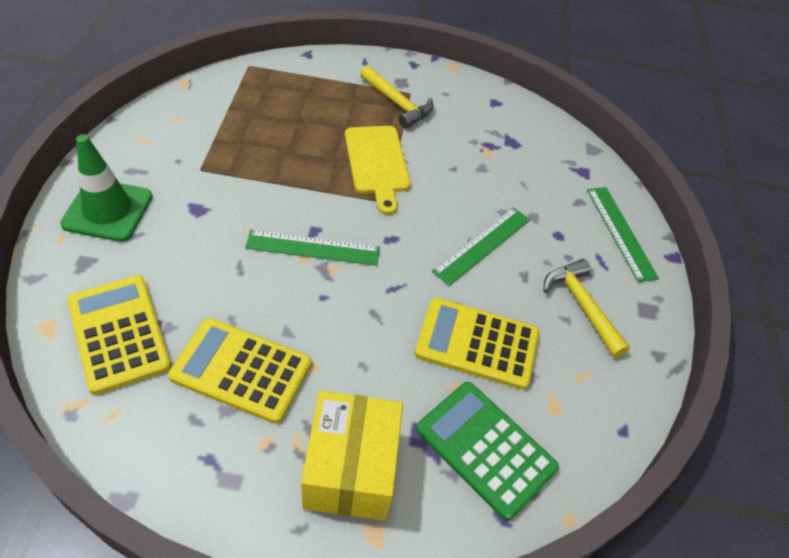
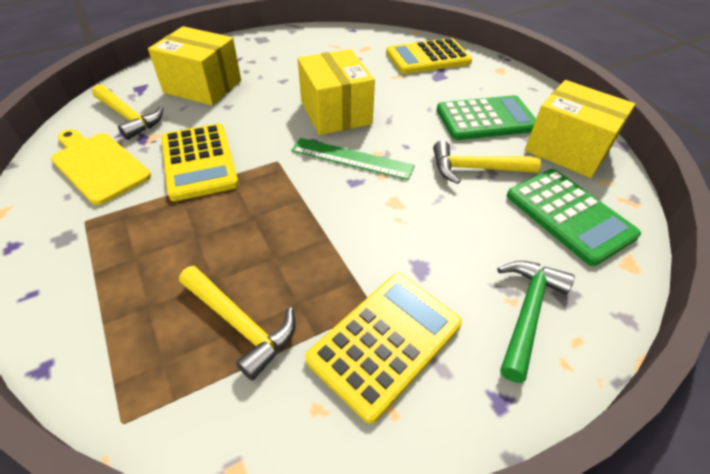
green calculator: [416,382,559,521] = 1 -> [437,95,536,140] [507,169,641,266] = 2
green hammer: none = 0 -> [498,261,575,383] = 1
green ruler: [245,230,380,266] [432,207,530,286] [587,187,659,282] = 3 -> [291,138,415,180] = 1
green traffic cone: [60,134,152,242] = 1 -> none = 0
yellow box: [301,391,403,521] = 1 -> [148,26,241,106] [298,49,375,135] [525,80,635,178] = 3
yellow hammer: [360,66,434,129] [543,259,630,357] = 2 -> [92,85,163,140] [179,266,296,381] [433,141,541,184] = 3

